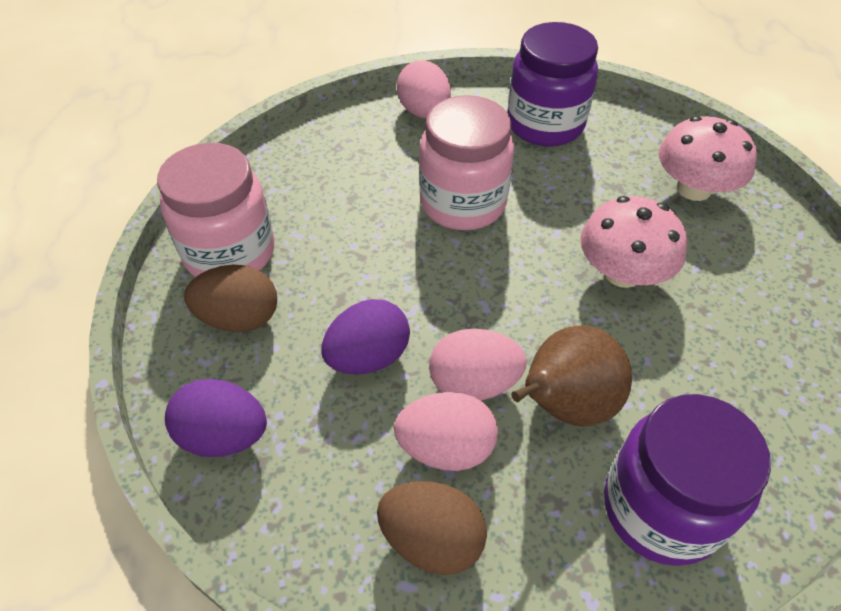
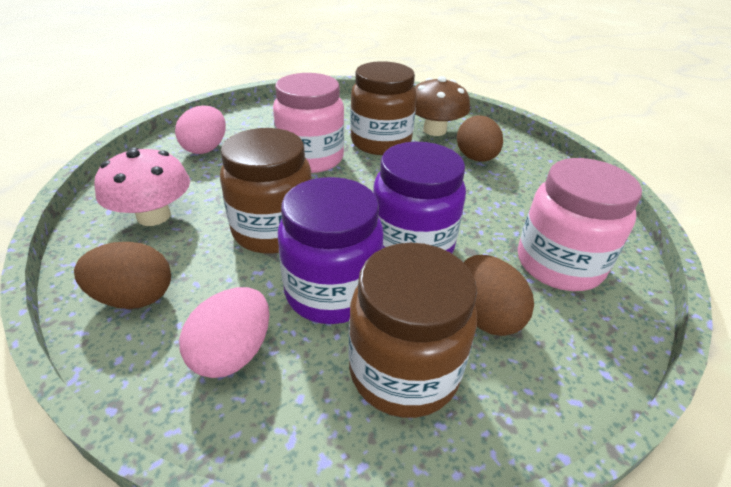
brown egg: [184,265,277,332] [377,481,487,575] = 2 -> [74,242,171,309] [457,115,503,162] [464,255,534,336] = 3
brown jar: none = 0 -> [220,128,312,254] [348,243,477,418] [350,61,417,155] = 3
brown mushroom: none = 0 -> [414,76,470,136] = 1
brown pear: [511,325,632,426] = 1 -> none = 0
pink egg: [394,392,498,471] [397,60,451,119] [429,329,527,401] = 3 -> [175,106,226,154] [179,287,269,378] = 2
pink mushroom: [580,196,687,288] [659,116,757,201] = 2 -> [94,147,190,226] = 1
purple egg: [165,379,267,457] [322,299,410,374] = 2 -> none = 0

